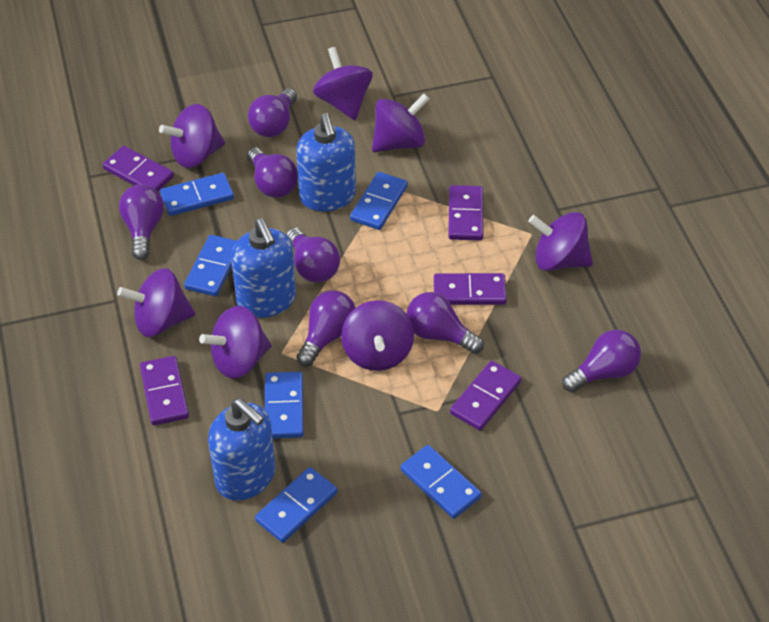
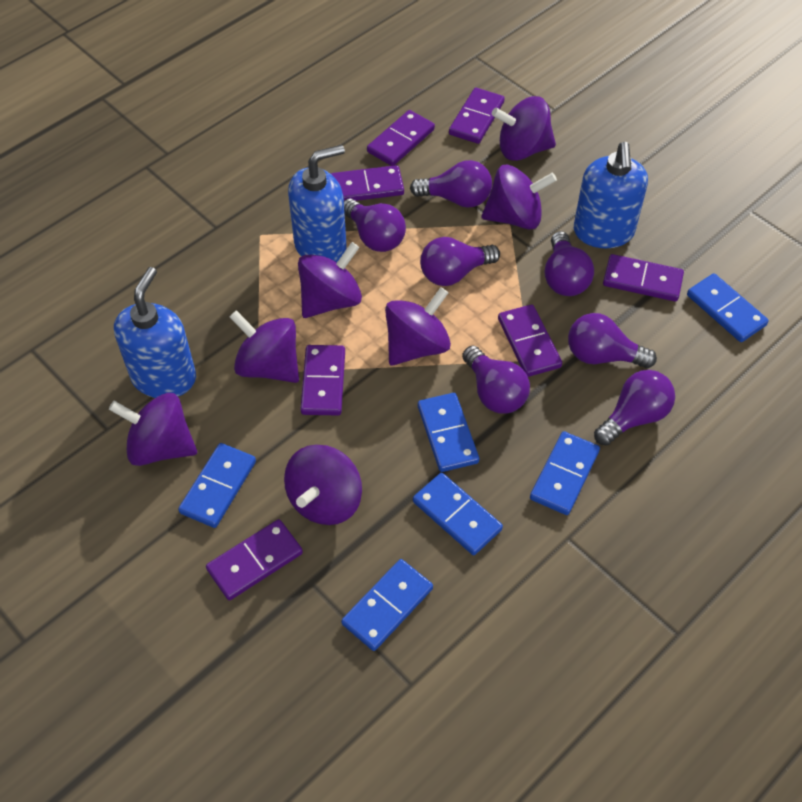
purple domino: [103,146,174,191] [140,356,189,425] [434,273,507,305] [448,185,483,240] [450,361,522,431] = 5 -> [206,519,303,600] [301,345,345,416] [331,165,404,201] [367,110,435,166] [449,88,505,144] [498,304,562,377] [603,254,684,302] = 7

